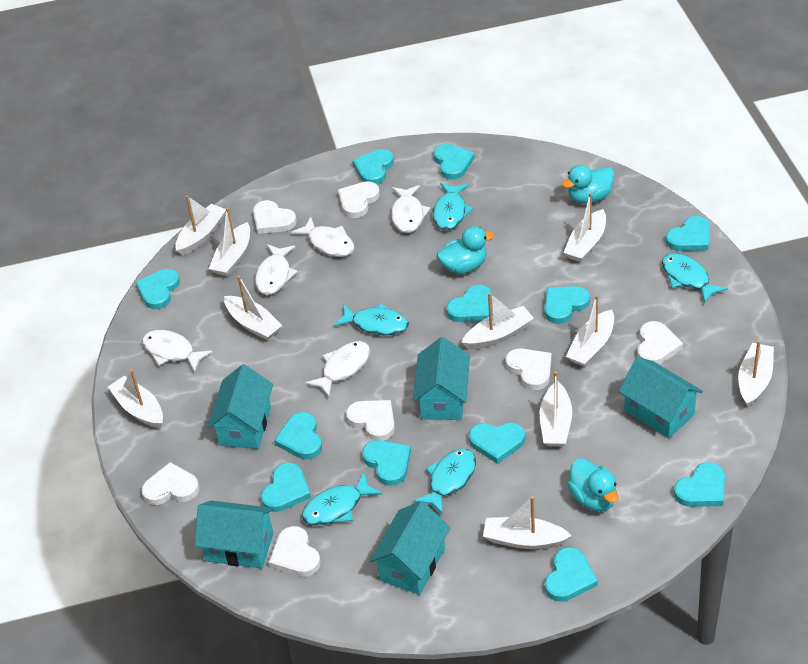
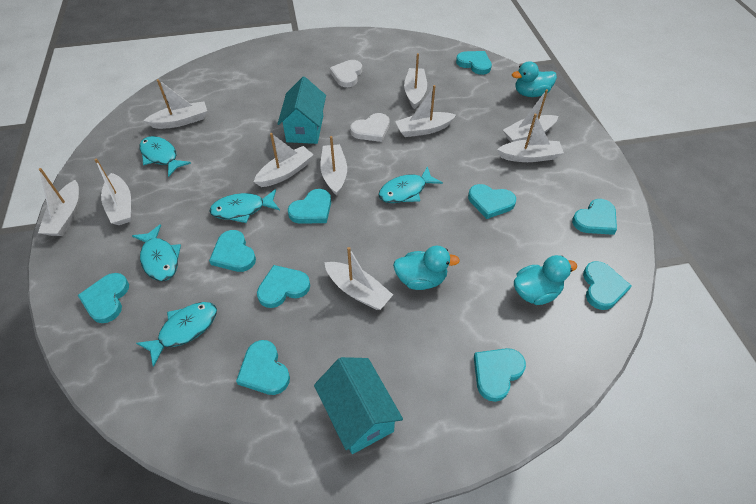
turquoise heart: [135,269,180,309] [261,463,311,512] [274,412,322,459] [353,149,394,184] [362,440,411,486] [434,144,475,180] [447,285,492,322] [469,422,525,464] [544,286,590,324] [545,547,598,602] [666,216,710,251] [674,462,725,507] = 12 -> [78,273,129,323] [209,230,256,272] [236,340,290,395] [257,265,310,308] [288,189,331,224] [456,51,492,75] [468,184,516,219] [474,348,526,402] [572,199,617,235] [583,261,632,310] = 10
turquoise house: [195,501,274,569] [207,364,273,449] [369,501,450,595] [413,337,470,420] [619,357,703,438] = 5 -> [278,77,326,144] [314,357,403,454] = 2
white fish: [142,330,213,372] [255,244,297,295] [291,217,354,257] [305,341,370,397] [391,185,431,233] = 5 -> none = 0
white heart: [142,462,200,505] [253,200,297,234] [268,526,321,577] [338,181,380,218] [346,400,395,441] [506,348,552,390] [637,321,683,364] = 7 -> [330,60,362,87] [350,113,390,142] = 2

